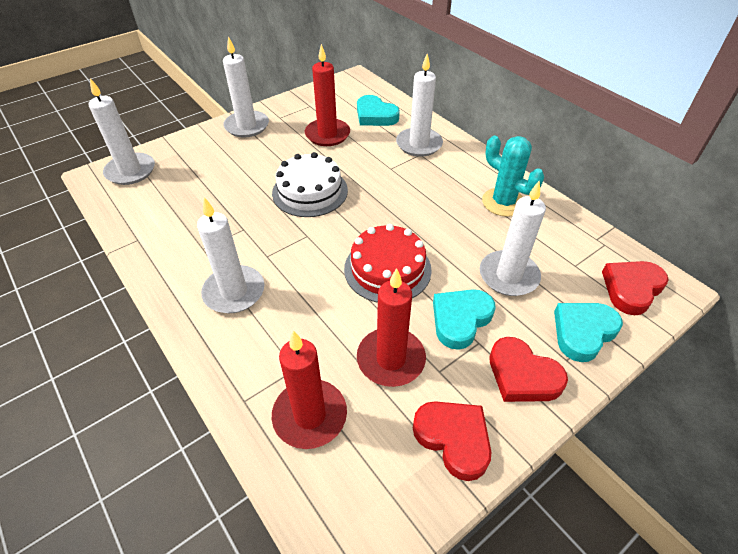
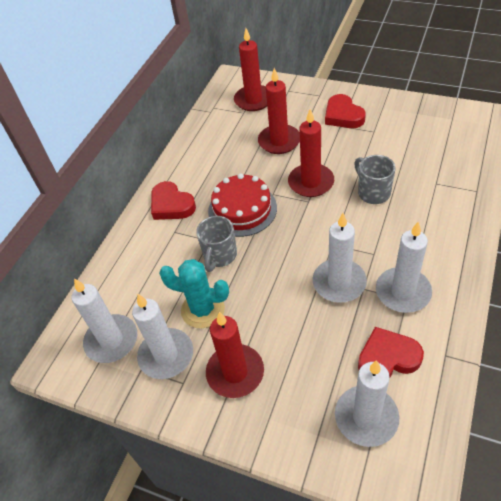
grey mug: none = 0 -> [196,216,237,272] [354,155,396,204] = 2
red candle: [272,331,347,449] [305,44,350,146] [357,268,426,387] = 3 -> [206,312,264,398] [234,28,267,111] [258,68,300,154] [288,109,334,197] = 4
turquoise heart: [357,95,400,126] [433,289,496,350] [554,303,623,362] = 3 -> none = 0
white cake: [272,152,348,217] = 1 -> none = 0

